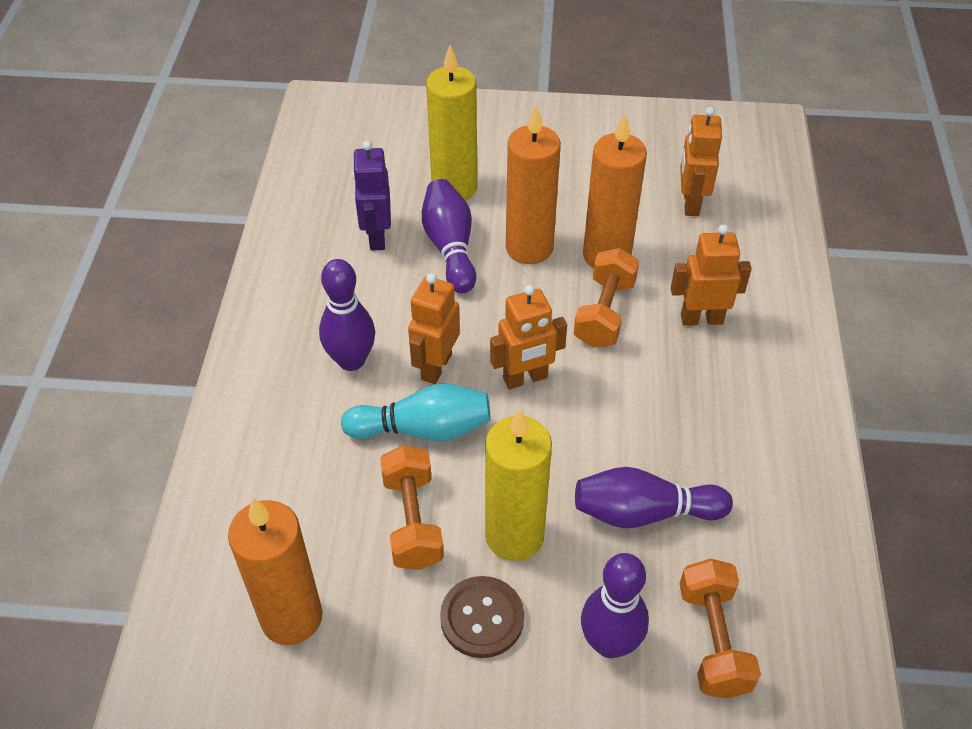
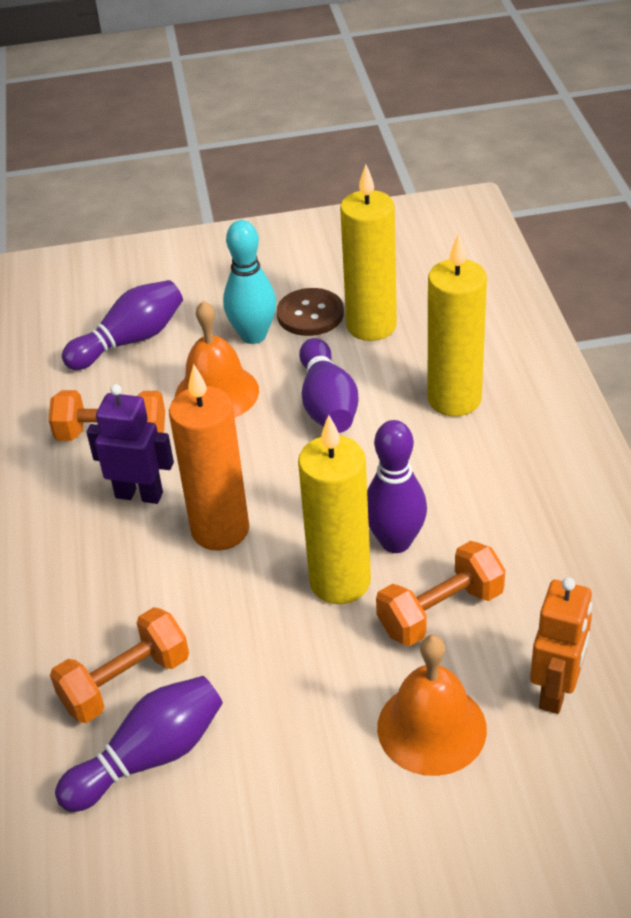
orange bell: none = 0 -> [175,301,259,418] [377,635,487,776] = 2
orange candle: [228,498,322,645] [506,105,561,264] [583,113,647,269] = 3 -> [169,364,249,551] = 1
orange robot: [408,273,460,384] [490,285,567,389] [671,224,751,326] [680,107,722,216] = 4 -> [530,577,592,714] = 1
yellow candle: [426,45,477,201] [485,408,552,561] = 2 -> [298,415,371,604] [340,164,397,341] [427,233,487,416] = 3

